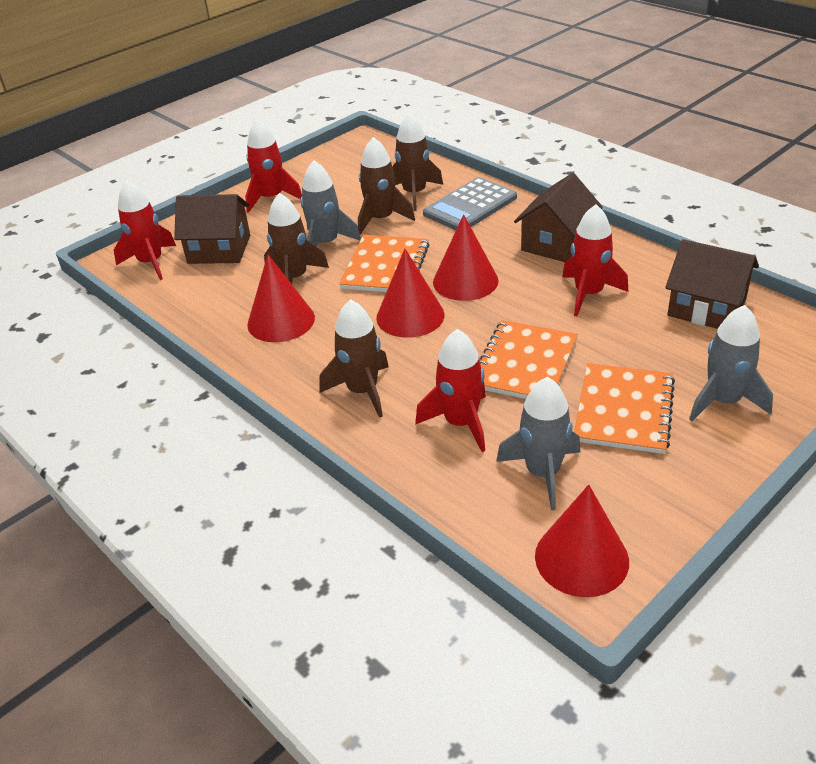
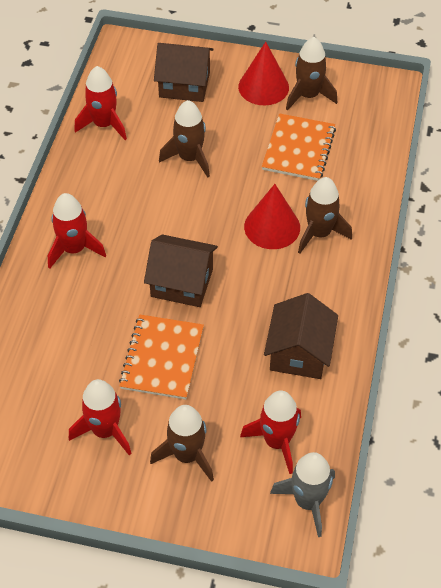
grey calculator: [423,177,517,230] = 1 -> none = 0
grey rocket: [301,160,361,247] [496,377,581,510] [689,305,773,421] = 3 -> [270,452,335,537] = 1
orange notebook: [339,235,429,292] [480,320,578,399] [574,363,675,454] = 3 -> [119,315,204,400] [262,113,336,181] = 2
red cone: [247,255,315,342] [376,249,444,338] [433,214,499,301] [535,484,629,597] = 4 -> [238,42,289,105] [244,184,300,249] = 2

